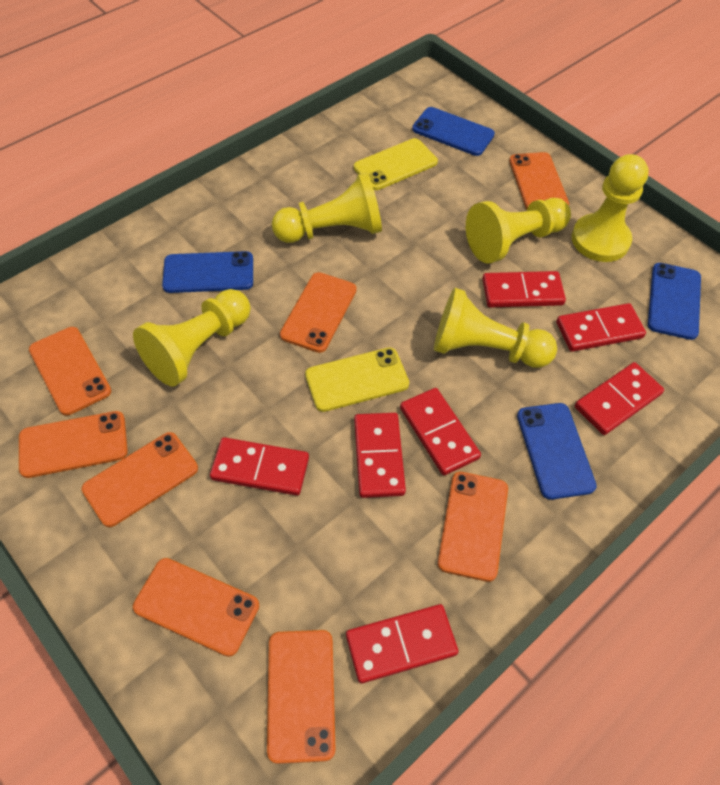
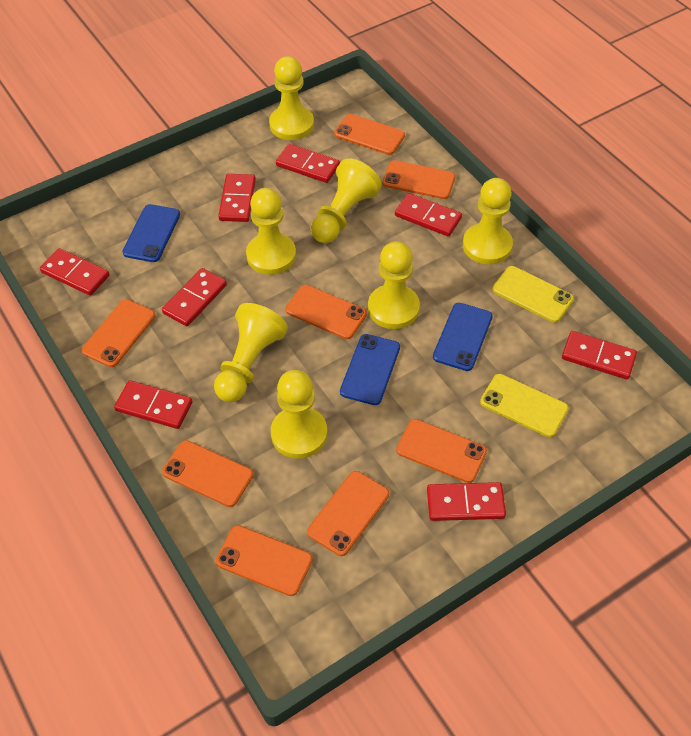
blue phone: [162,251,253,293] [412,107,495,156] [517,403,597,500] [648,263,701,340] = 4 -> [122,204,180,262] [340,334,400,405] [433,303,493,371] = 3
red domino: [210,437,309,496] [346,604,458,683] [354,413,406,498] [400,388,481,475] [482,271,566,307] [556,303,646,352] [575,362,664,435] = 7 -> [40,248,109,296] [114,380,192,429] [162,268,227,326] [218,174,256,222] [276,144,340,183] [395,193,462,237] [427,482,506,521] [562,331,637,380] = 8
yellow pawn: [133,289,251,387] [272,173,382,243] [434,288,557,368] [466,198,571,264] [572,154,649,262] = 5 -> [214,303,288,402] [246,188,296,275] [269,56,314,140] [271,370,327,459] [311,158,382,243] [368,241,420,329] [463,178,513,265] = 7

